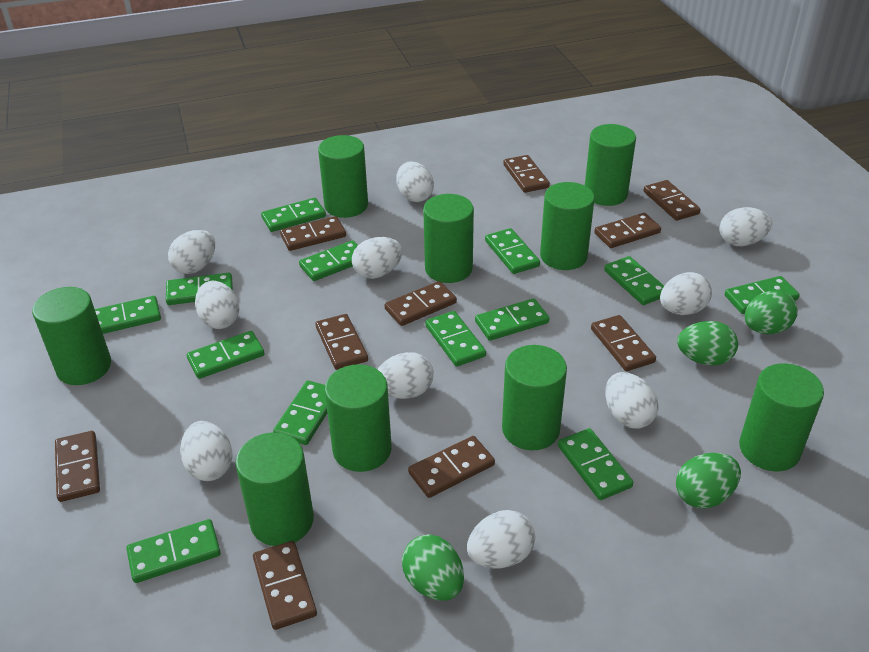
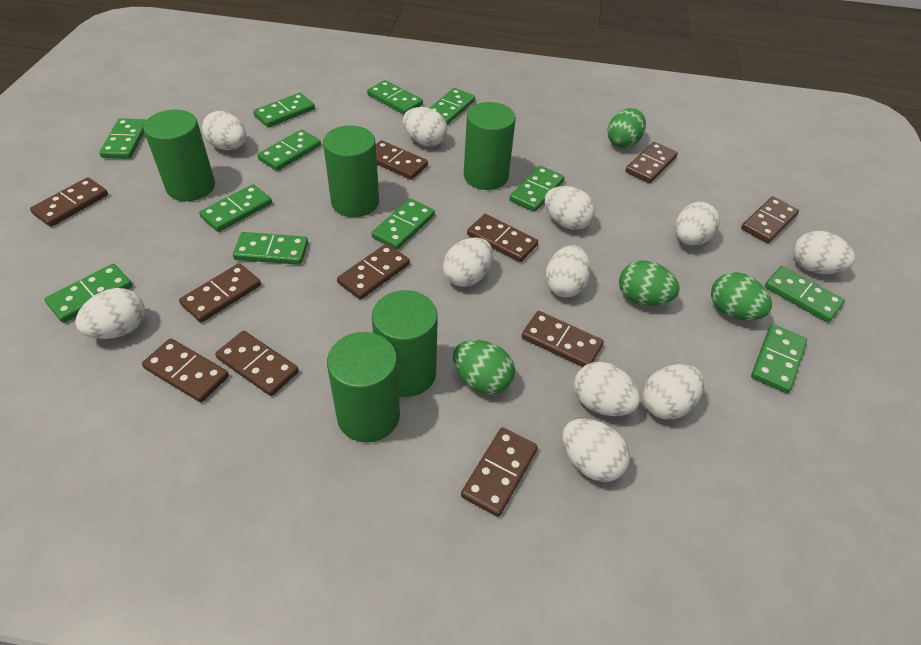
brown domino: [55,431,100,502] [253,541,317,630] [280,216,346,251] [316,314,368,370] [384,281,457,326] [408,436,495,498] [503,155,550,193] [591,315,656,371] [594,213,661,248] [643,180,701,221] = 10 -> [30,177,108,227] [142,338,229,403] [179,263,261,323] [215,331,299,396] [337,244,410,300] [376,140,428,180] [461,427,538,517] [467,214,538,262] [521,311,604,367] [625,142,678,183] [741,197,799,243] = 11
green cylinder: [32,287,111,385] [236,432,314,546] [318,135,368,218] [325,364,392,472] [423,194,474,283] [502,345,567,450] [540,182,595,270] [585,124,636,206] [739,363,824,471] = 9 -> [143,110,215,201] [323,125,379,217] [327,332,400,443] [372,290,438,397] [464,102,516,190] = 5
green domino: [95,296,161,334] [126,519,221,583] [166,273,233,305] [187,331,265,379] [261,198,326,232] [273,380,327,445] [299,240,358,281] [425,311,486,367] [475,298,549,341] [485,228,540,274] [558,428,633,500] [604,256,664,305] [725,276,800,314] = 13 -> [44,264,132,323] [99,118,146,159] [199,184,272,232] [233,232,308,265] [253,93,315,128] [257,129,321,171] [367,80,423,114] [372,199,435,250] [430,88,475,125] [509,166,565,212] [751,324,807,393] [765,266,845,322] = 12
white egg: [168,230,215,274] [180,421,232,481] [195,281,240,329] [352,237,403,279] [377,352,434,399] [396,161,434,202] [467,510,535,568] [605,372,659,429] [660,272,712,315] [720,207,772,246] = 10 -> [75,288,145,339] [202,111,246,150] [403,107,447,147] [443,237,493,287] [545,186,595,230] [546,245,591,297] [562,419,630,482] [574,362,641,416] [643,364,704,420] [675,202,720,246] [793,231,855,274] = 11

